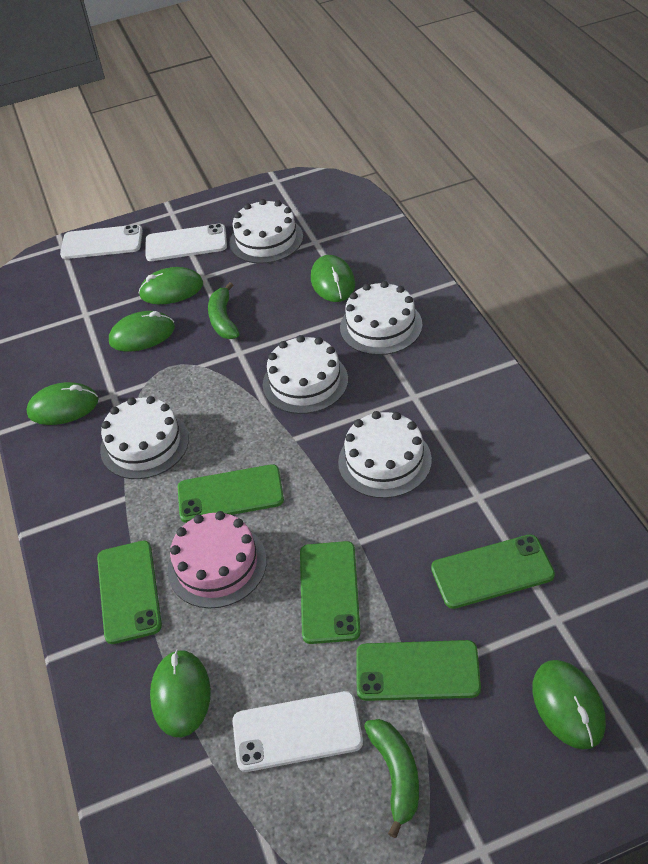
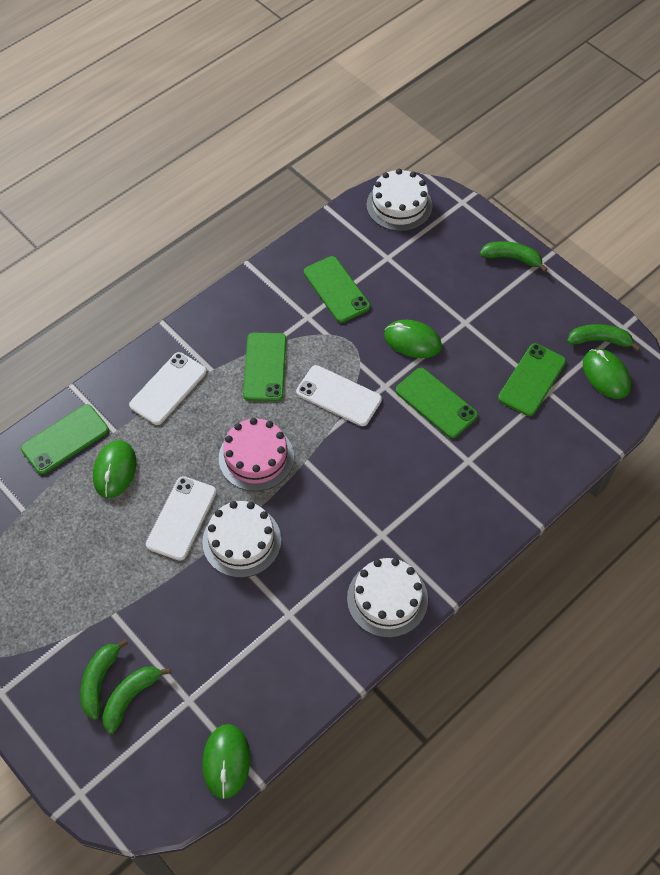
green banana: [208,282,239,339] [364,719,419,838] = 2 -> [80,639,128,720] [102,666,171,734] [480,241,548,272] [567,324,641,351] = 4
green mouse: [26,382,99,425] [109,311,175,352] [139,267,203,304] [150,649,211,737] [311,255,355,302] [532,660,606,750] = 6 -> [93,440,136,498] [202,724,250,799] [384,320,442,358] [583,349,631,399] = 4
white cake: [100,396,189,479] [230,199,303,264] [263,335,348,414] [338,411,432,498] [340,281,423,355] = 5 -> [202,501,281,578] [347,558,428,638] [366,169,433,231] = 3

